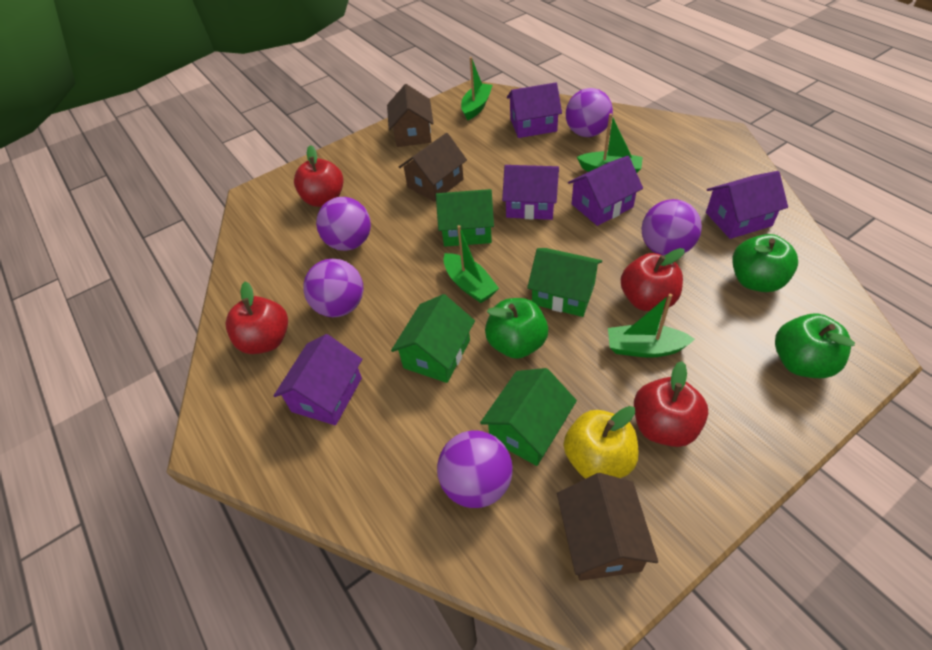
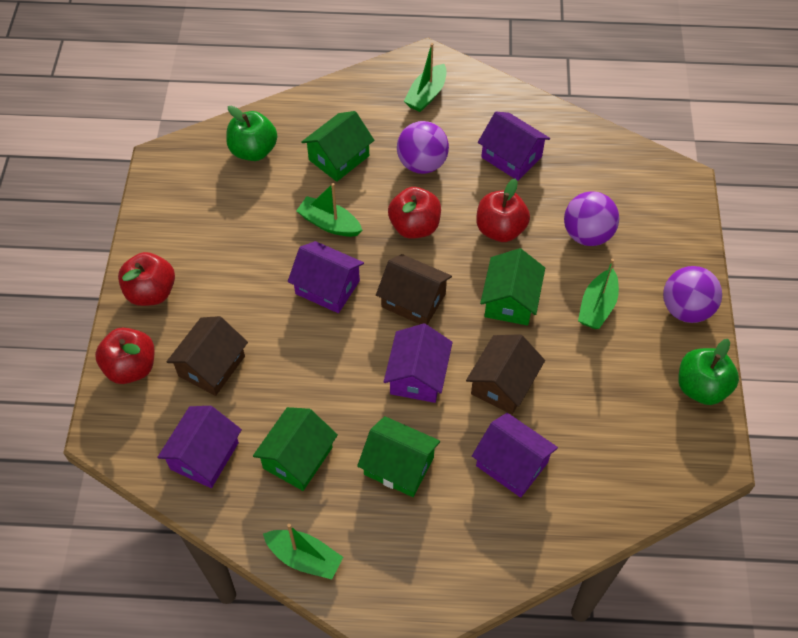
green apple: [485,298,548,359] [732,234,798,292] [775,314,855,378] = 3 -> [226,105,277,161] [678,339,739,405] = 2
purple ball: [303,259,363,317] [316,197,371,251] [437,430,513,508] [566,88,613,137] [642,199,702,256] = 5 -> [397,121,449,174] [564,191,619,246] [663,266,722,323] = 3
yellow apple: [564,406,638,479] = 1 -> none = 0

